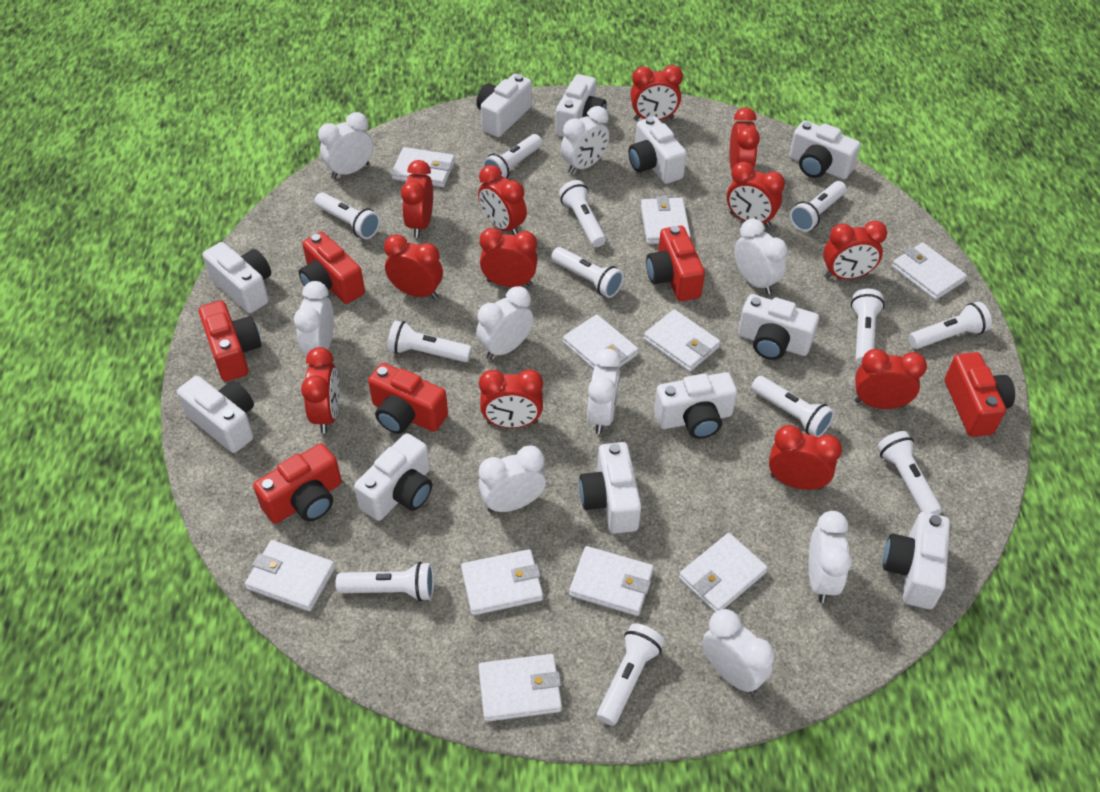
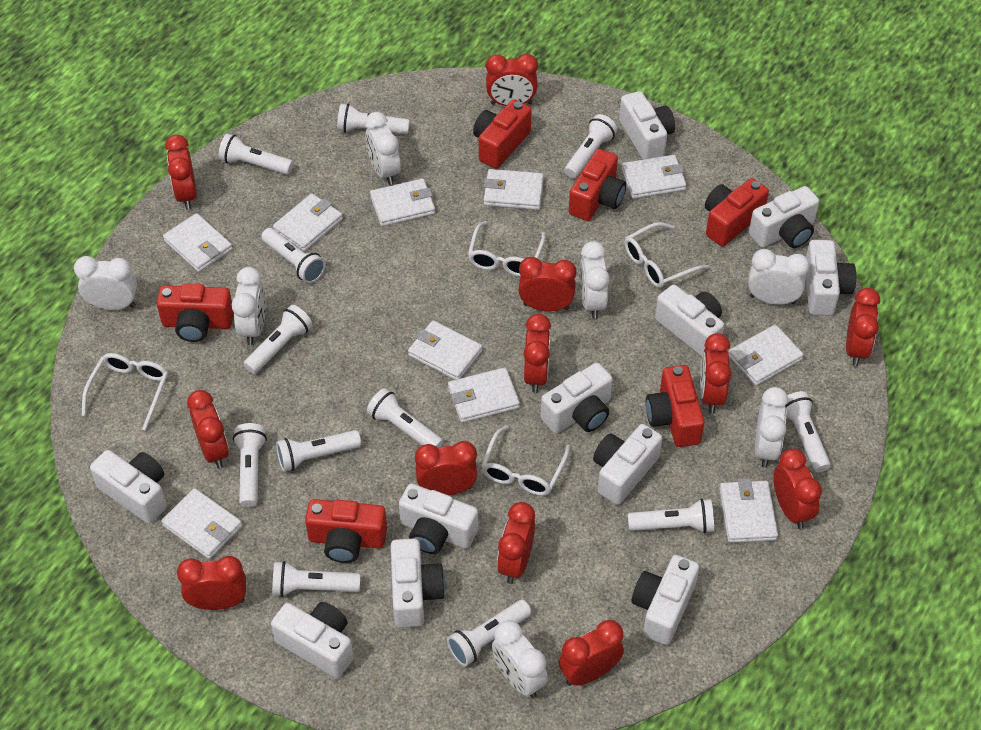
white clock: [294,281,334,354] [318,112,373,179] [476,286,533,360] [479,445,546,513] [561,106,609,174] [587,348,621,434] [702,609,775,694] [734,218,787,295] [808,511,852,603] = 9 -> [74,256,137,310] [232,267,266,345] [365,112,401,185] [492,620,548,698] [579,241,610,319] [748,249,810,305] [755,387,788,468] = 7
white glasses: none = 0 -> [82,353,168,431] [468,221,546,276] [481,425,570,496] [624,222,710,288] = 4

